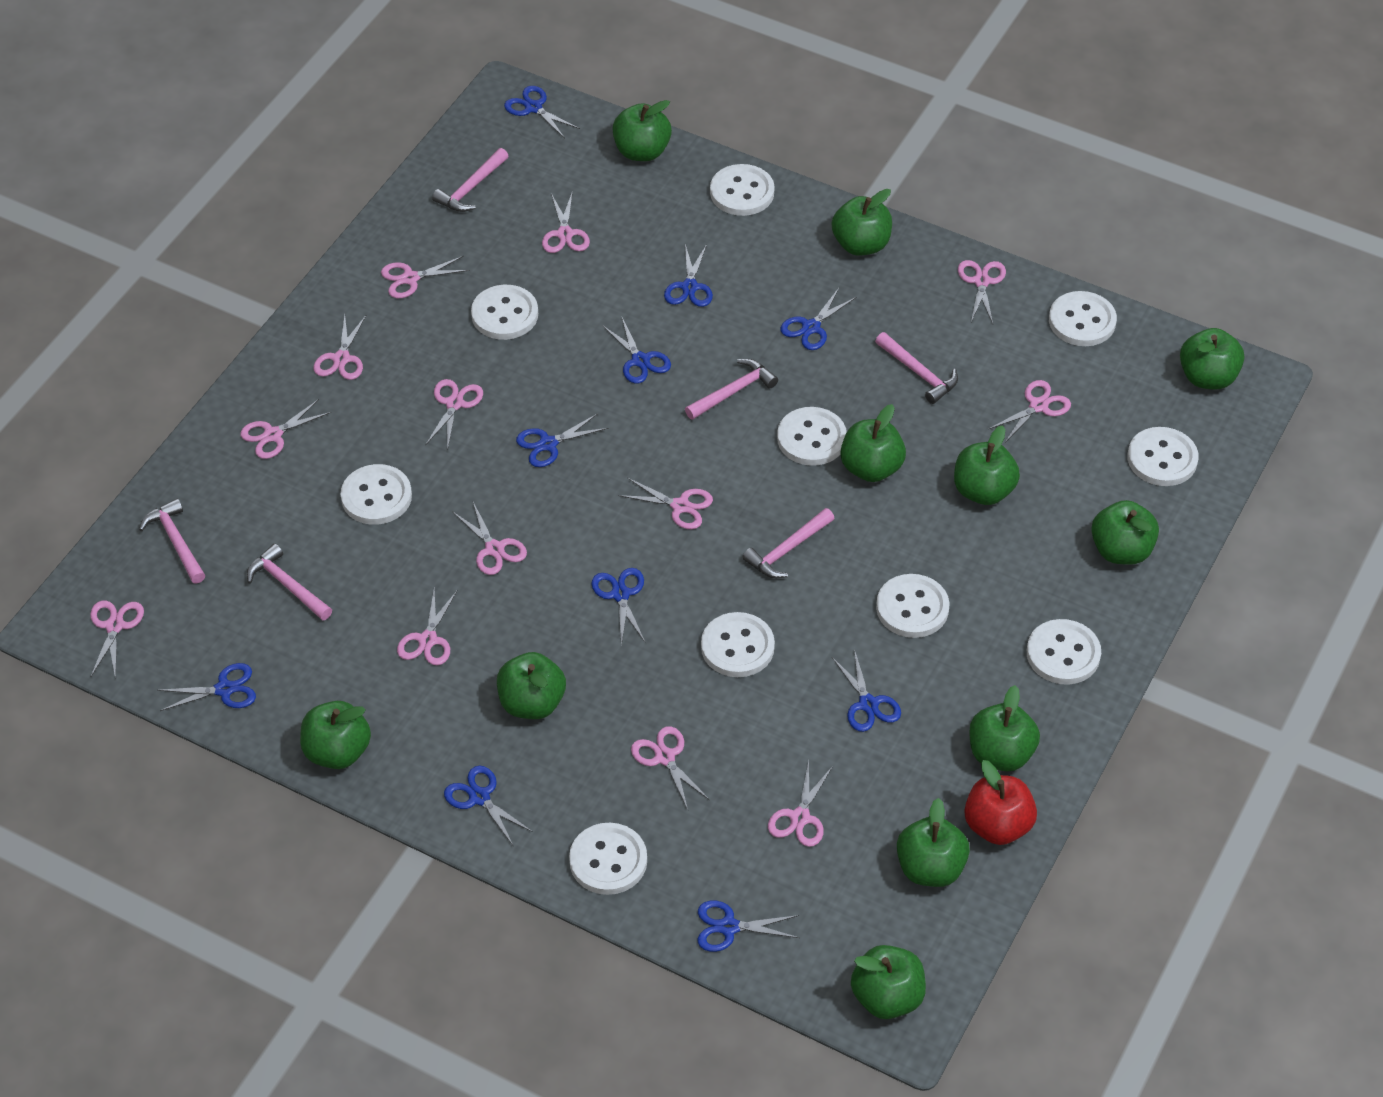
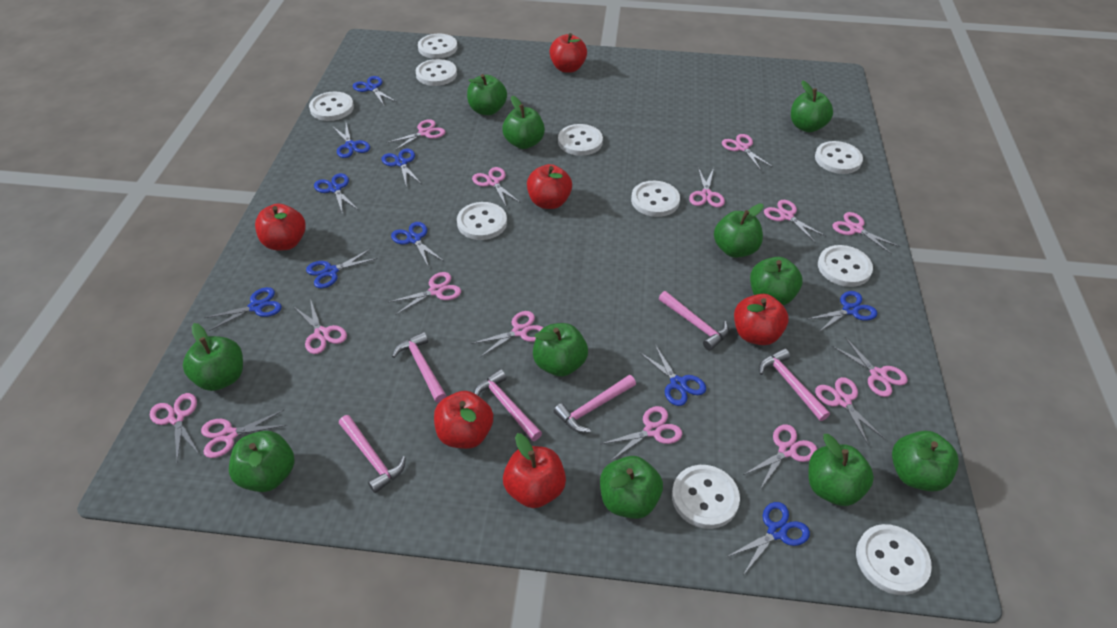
pink scissors: [90,601,144,679] [240,399,331,459] [313,315,366,380] [381,256,470,298] [397,587,458,665] [425,379,483,449] [452,502,527,575] [542,191,590,253] [618,478,713,529] [631,726,710,810] [768,761,833,847] [958,260,1006,324] [989,380,1071,443] = 13 -> [150,393,199,462] [201,410,287,458] [293,299,347,354] [386,119,445,151] [389,272,461,314] [471,311,544,357] [472,167,521,208] [601,406,682,461] [689,168,725,207] [722,134,773,170] [743,424,817,489] [764,200,826,242] [815,377,885,446] [832,337,908,397] [833,212,900,254] = 15
red apple: [964,760,1037,845] = 1 -> [255,203,306,251] [434,391,493,449] [503,433,566,508] [527,164,572,209] [549,33,587,73] [734,294,789,345] = 6

